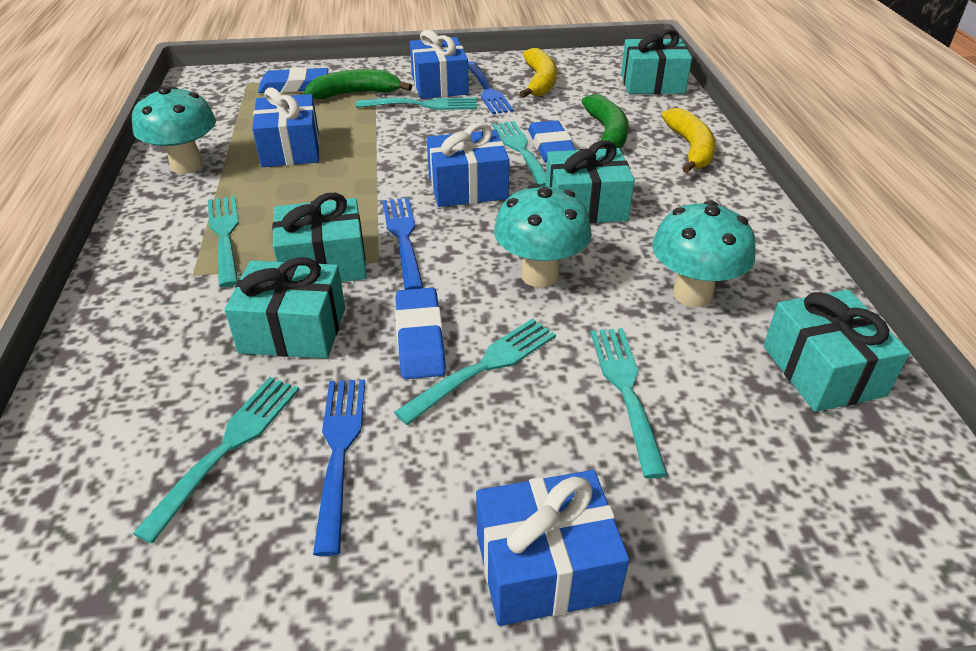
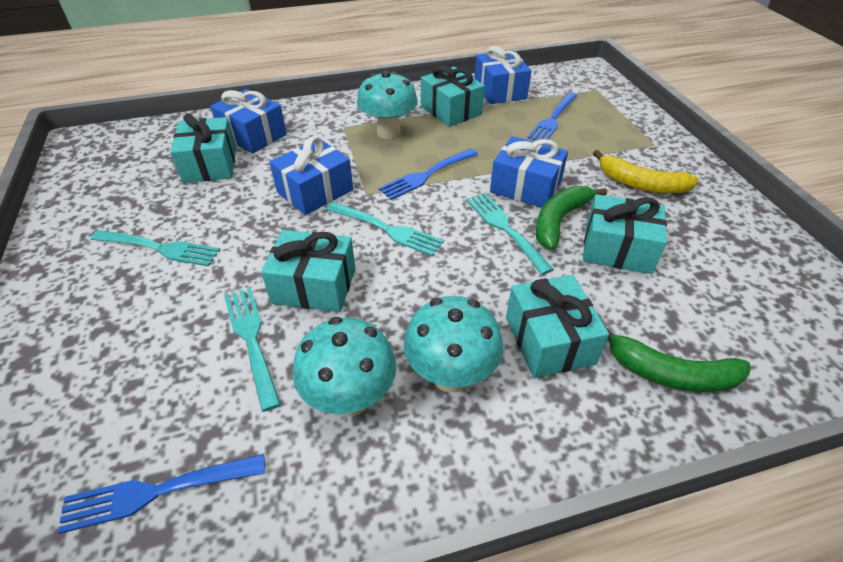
blue eraser: [258,67,329,93] [395,288,446,379] [528,120,576,163] = 3 -> none = 0
turquoise fork: [133,377,300,543] [208,196,239,287] [356,98,477,110] [394,318,556,425] [493,121,546,186] [591,328,668,479] = 6 -> [91,230,220,266] [224,288,281,412] [326,202,444,256] [466,193,554,275] = 4
yellow banana: [519,48,557,98] [662,108,716,173] = 2 -> [593,150,699,193] = 1

